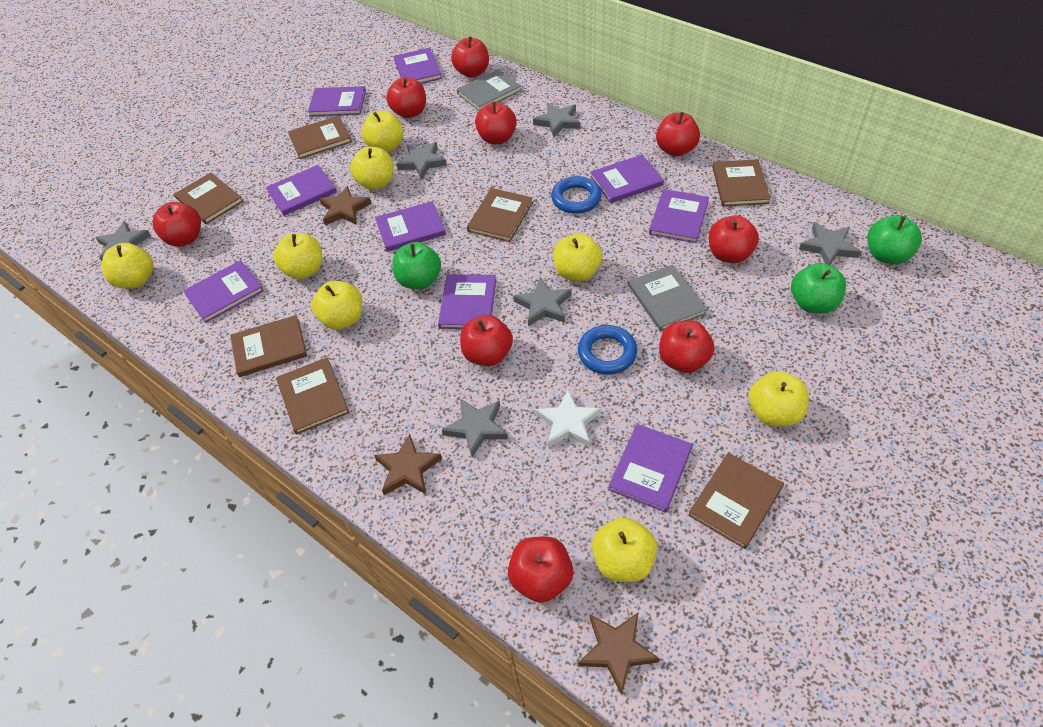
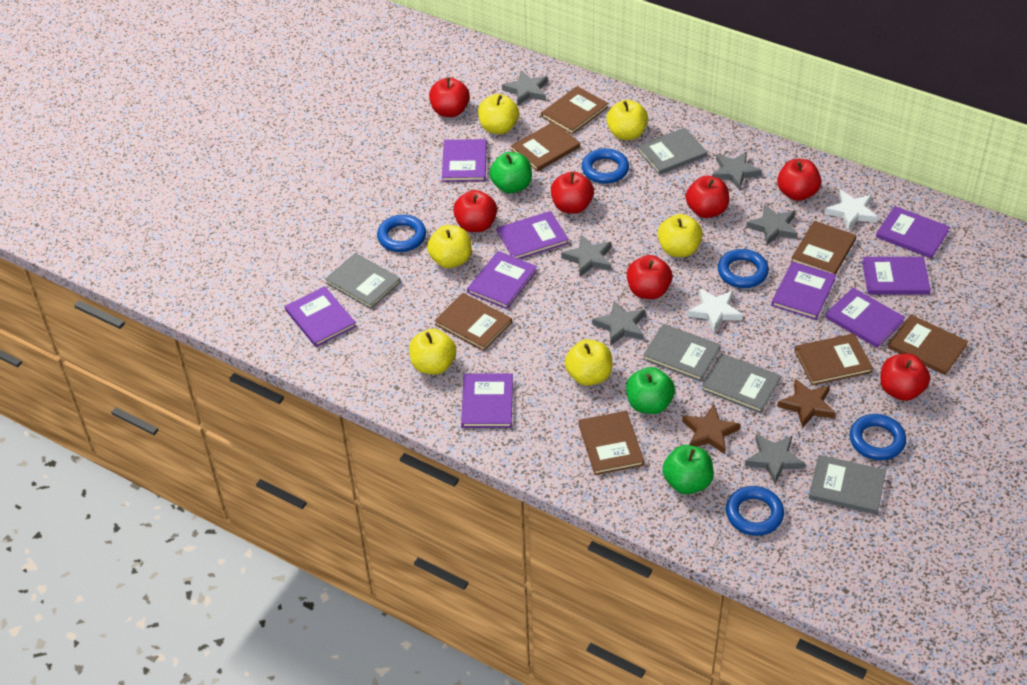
blue ring: [551,176,601,214] [578,325,637,375] = 2 -> [377,215,426,252] [582,148,629,184] [718,249,769,288] [726,486,784,536] [850,414,906,460] = 5
brown star: [319,186,371,225] [374,434,442,495] [578,613,660,695] = 3 -> [682,405,741,454] [777,379,836,428] = 2
grey book: [457,69,522,111] [628,265,707,331] = 2 -> [325,253,401,309] [637,128,707,175] [643,324,721,381] [701,353,781,413] [808,455,886,514] = 5
red apple: [153,202,201,247] [386,78,426,118] [451,36,489,78] [460,315,513,366] [475,102,517,144] [508,536,573,603] [656,112,700,156] [659,320,715,373] [709,215,759,263] = 9 -> [429,77,470,117] [453,190,497,232] [551,171,594,214] [627,255,672,299] [686,176,729,218] [777,159,821,201] [880,354,930,401] = 7
white star: [535,389,601,448] = 1 -> [687,289,743,332] [825,190,878,231] = 2
yellow apple: [102,243,153,289] [273,233,322,279] [311,281,362,329] [350,147,394,190] [361,111,403,152] [554,233,602,281] [592,517,657,582] [749,371,809,427] = 8 -> [409,329,456,375] [427,225,472,268] [478,94,519,134] [565,339,612,386] [606,100,648,140] [658,214,703,257] = 6

